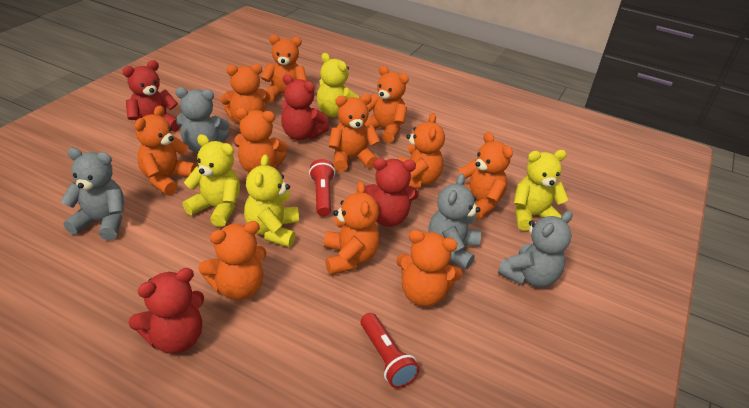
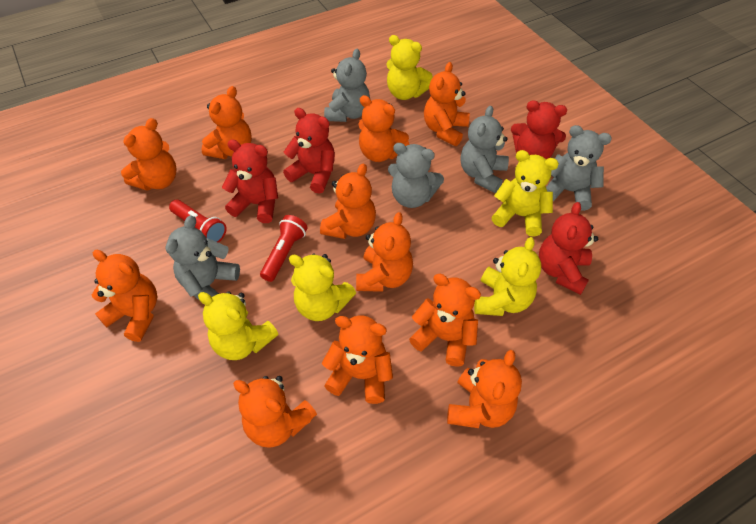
grey teddy bear: [61,148,124,240] [175,87,229,153] [428,174,481,269] [498,211,573,287] = 4 -> [165,215,240,301] [324,49,370,122] [388,143,444,208] [461,106,509,193] [546,125,612,211] = 5
yellow teddy bear: [183,134,240,227] [244,154,299,247] [317,53,360,117] [514,150,569,231] = 4 -> [198,291,279,360] [289,254,356,321] [386,35,433,100] [474,237,541,316] [491,150,559,237] = 5

